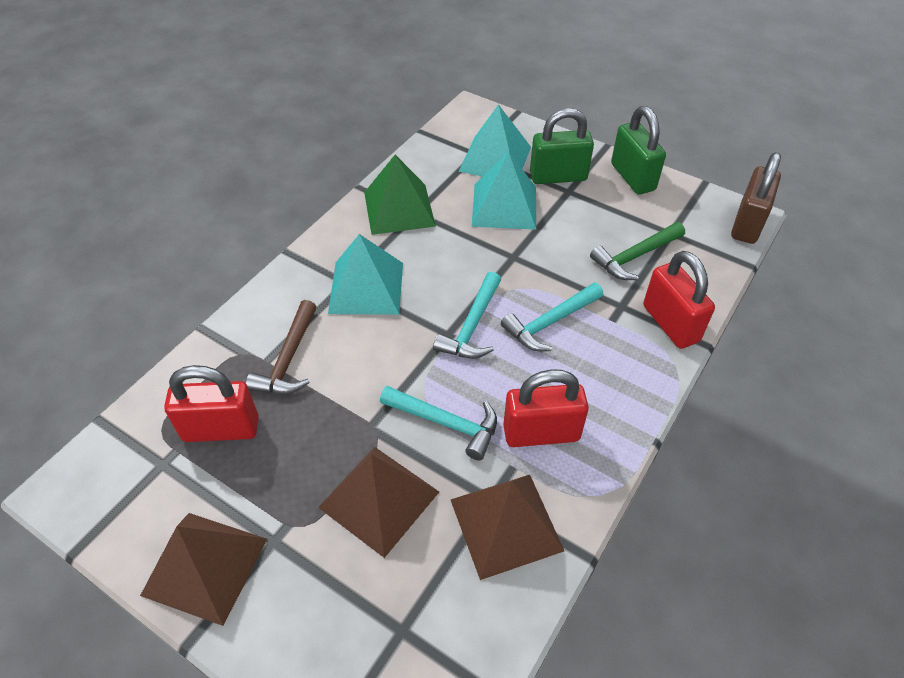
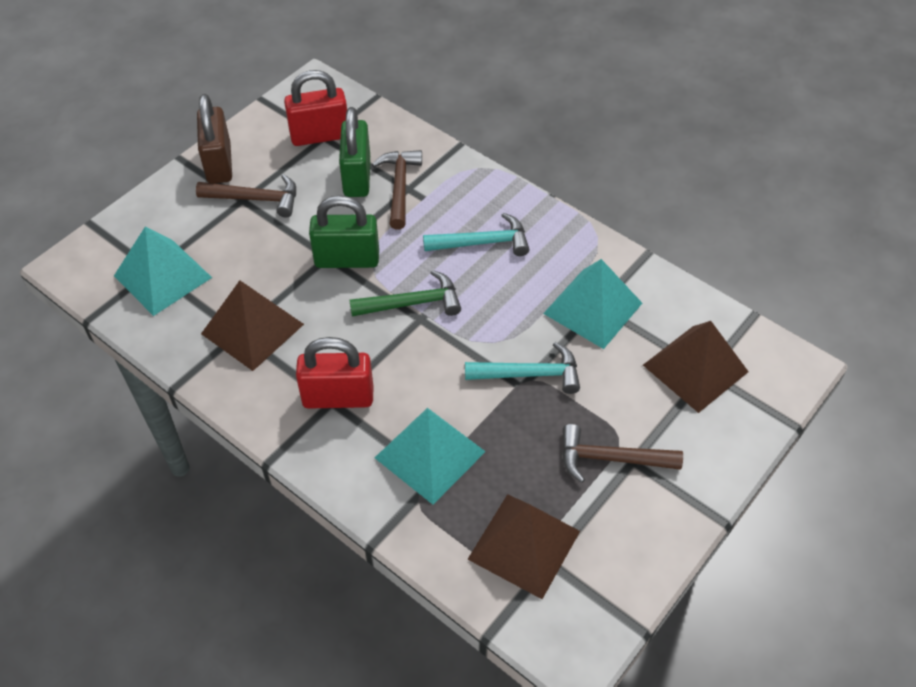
brown hammer: [246,300,317,394] = 1 -> [196,174,296,217] [372,150,422,230] [562,424,683,483] = 3
green pyramid: [364,155,436,235] = 1 -> none = 0
red padlock: [164,365,259,442] [503,369,589,447] [643,251,715,349] = 3 -> [284,70,347,146] [296,337,374,409] = 2
turquoise hammer: [380,386,497,460] [433,272,501,359] [501,283,603,351] = 3 -> [423,213,529,256] [465,342,580,394] = 2

